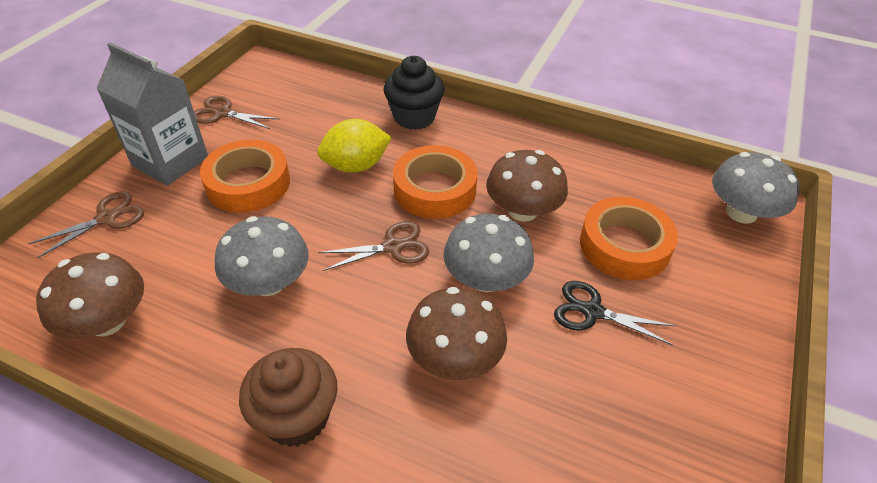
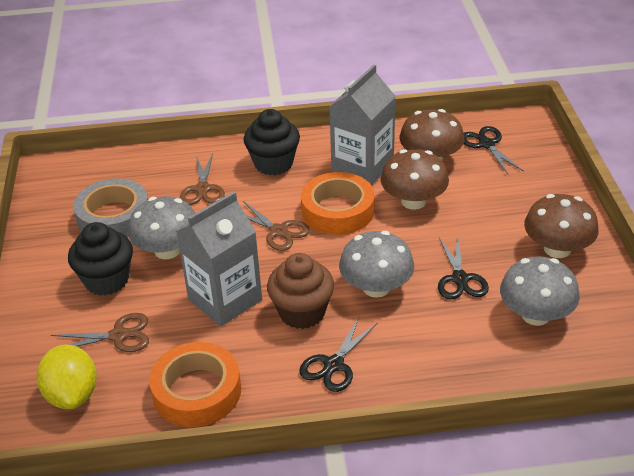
black cupcake: [384,56,445,130] = 1 -> [68,222,133,295] [244,109,300,175] = 2
black scissors: [554,281,675,345] = 1 -> [299,317,378,392] [438,237,489,299] [463,126,524,174] = 3
grey carton: [96,43,208,186] = 1 -> [176,192,262,326] [329,65,396,185] = 2
grey tape: none = 0 -> [73,178,148,237] = 1
orange tape: [200,140,290,213] [393,145,478,219] [580,197,678,280] = 3 -> [149,342,241,427] [301,172,375,235] = 2

